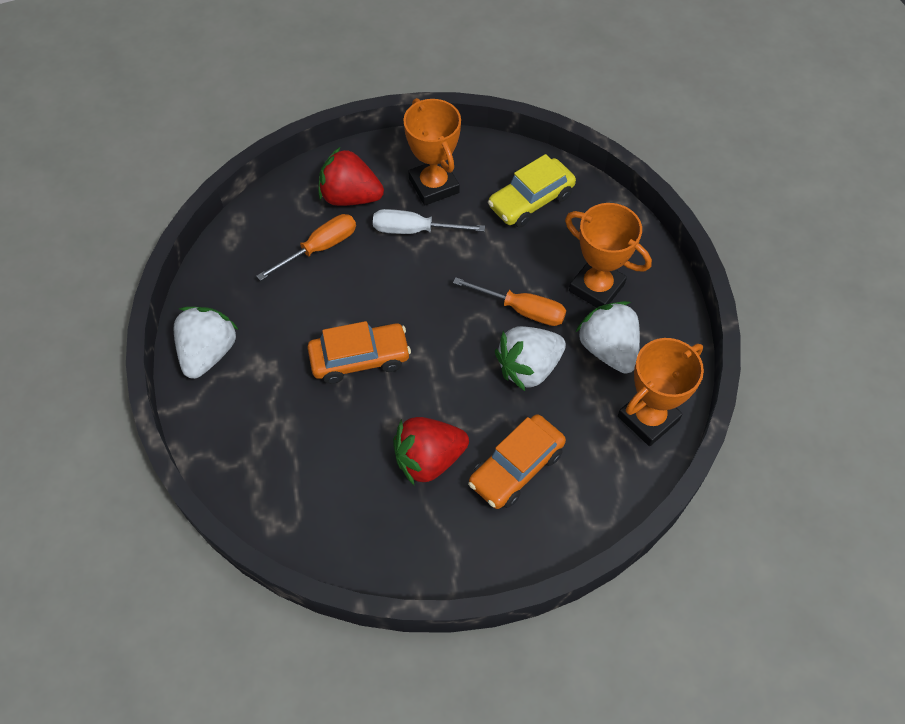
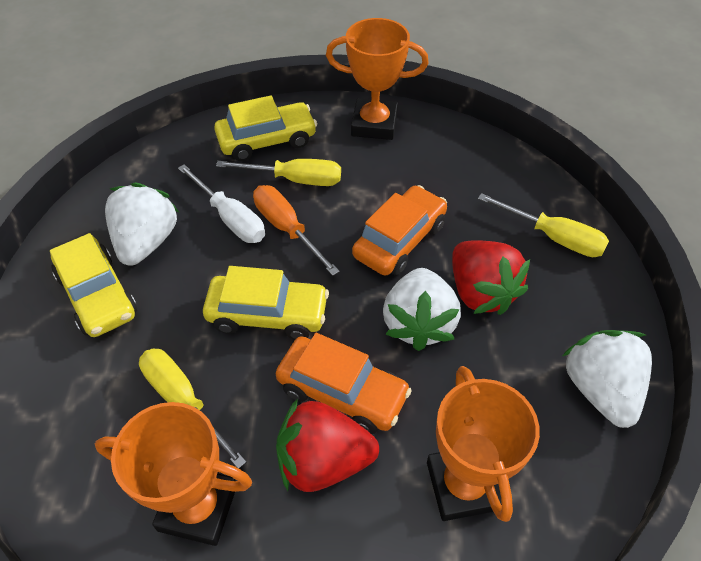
orange screwdriver: [257,214,356,281] [453,277,566,326] = 2 -> [253,185,340,276] = 1
yellow car: [488,154,576,227] = 1 -> [50,233,137,337] [203,266,329,339] [214,95,317,161] = 3
yellow screwdriver: none = 0 -> [139,349,246,469] [216,159,341,186] [478,193,609,257] = 3

